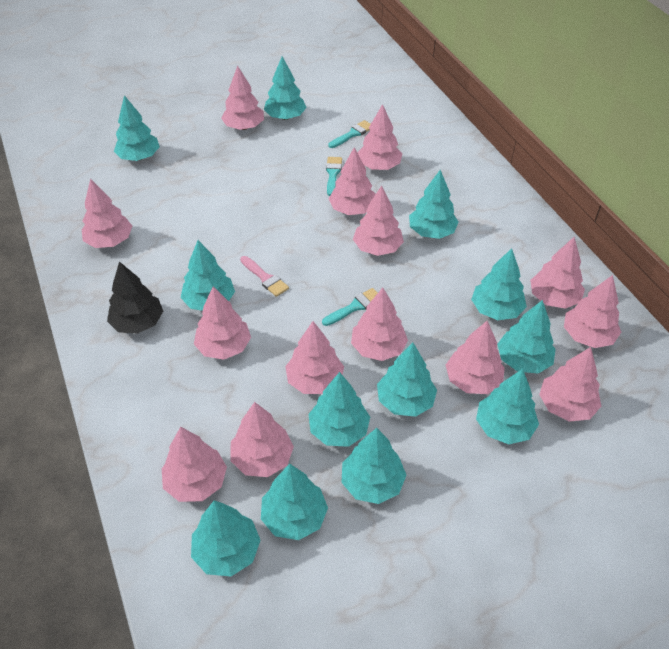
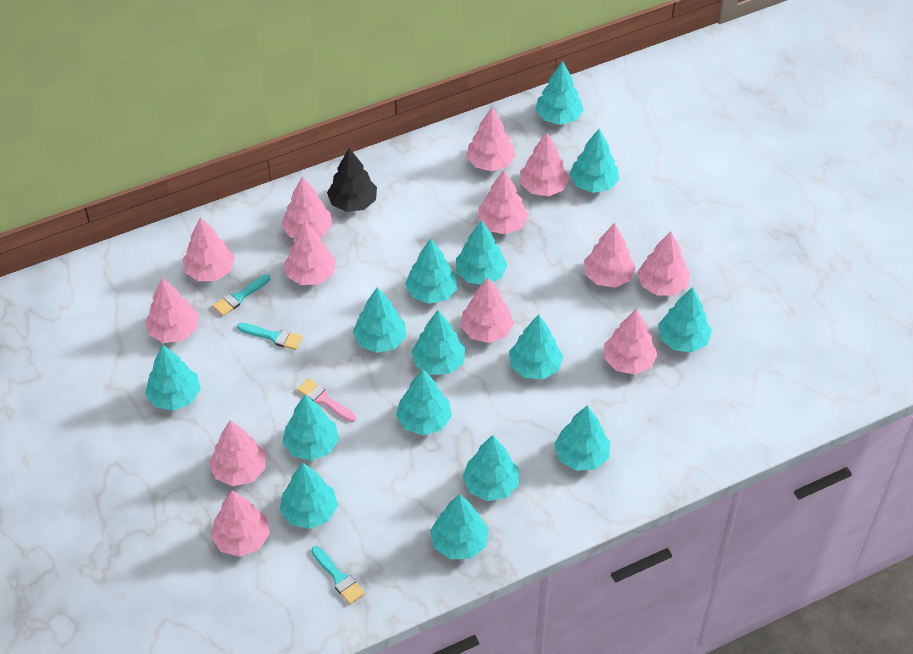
pink tree: [81,179,132,248] [162,427,227,502] [194,286,251,360] [221,65,264,130] [231,402,294,477] [285,321,344,394] [328,147,376,215] [351,287,408,361] [353,186,404,256] [357,104,402,170] [446,321,505,394] [530,237,585,309] [539,347,601,422] [564,275,621,348] = 14 -> [145,278,199,343] [183,217,235,281] [209,420,266,486] [211,490,270,557] [282,177,333,238] [284,221,336,285] [460,278,514,343] [466,108,516,171] [478,170,528,234] [520,133,569,196] [584,222,636,288] [604,309,658,375] [637,232,690,295] = 13
turquoise tree: [114,95,160,161] [180,240,235,311] [191,500,261,576] [261,464,328,540] [264,56,307,120] [308,372,370,447] [341,428,407,504] [377,342,437,417] [409,170,459,239] [471,248,527,320] [476,369,539,444] [497,300,556,374] = 12 -> [145,345,201,411] [280,463,338,529] [282,394,339,461] [353,287,406,353] [396,370,452,435] [405,239,457,304] [411,310,465,375] [430,494,489,559] [456,220,507,285] [462,435,519,501] [509,314,563,380] [535,61,584,125] [554,405,610,471] [569,129,619,193] [658,287,712,352] = 15

